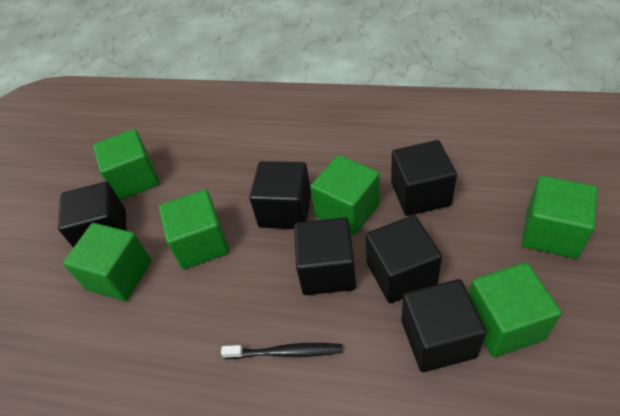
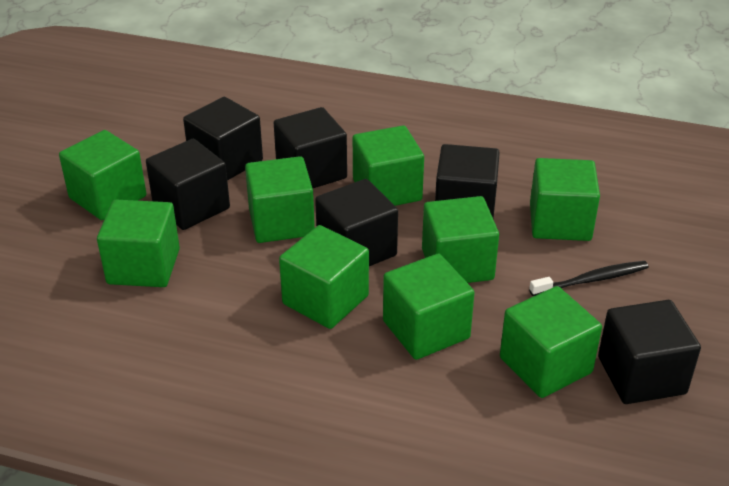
green cube: [63,223,151,301] [93,129,160,200] [159,189,229,269] [310,155,380,235] [469,262,561,357] [521,176,598,259] = 6 -> [59,130,146,220] [97,200,180,287] [245,156,315,243] [279,225,369,329] [353,125,424,206] [383,254,475,360] [422,196,499,283] [500,286,602,398] [530,158,600,241] = 9

